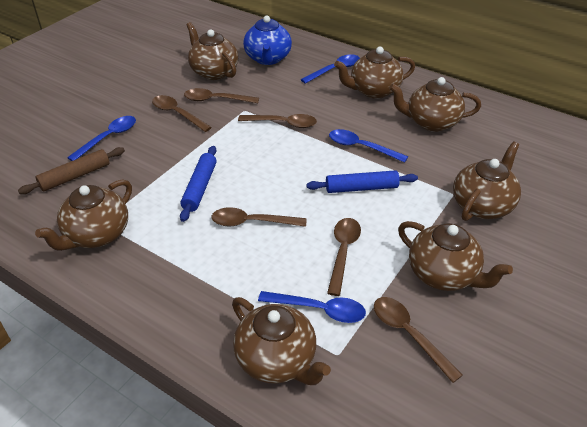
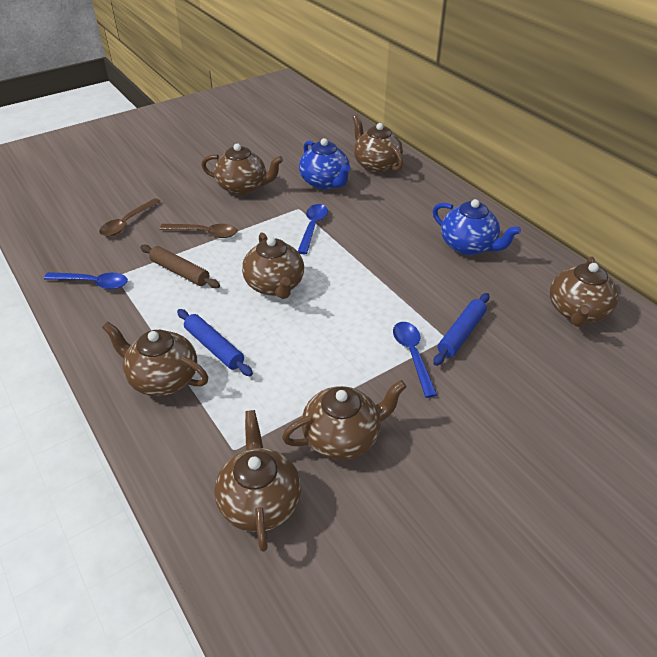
blue spoon: [67,116,136,161] [258,291,366,323] [300,54,360,84] [329,129,408,163] = 4 -> [44,272,128,289] [298,204,328,254] [393,322,437,398] = 3
blue teapot: [243,16,292,65] = 1 -> [299,138,351,190] [433,199,521,255] = 2
brown spoon: [152,95,212,132] [184,88,259,103] [211,207,307,227] [238,114,317,128] [327,218,361,296] [374,297,463,383] = 6 -> [99,198,161,236] [160,224,237,238] = 2

